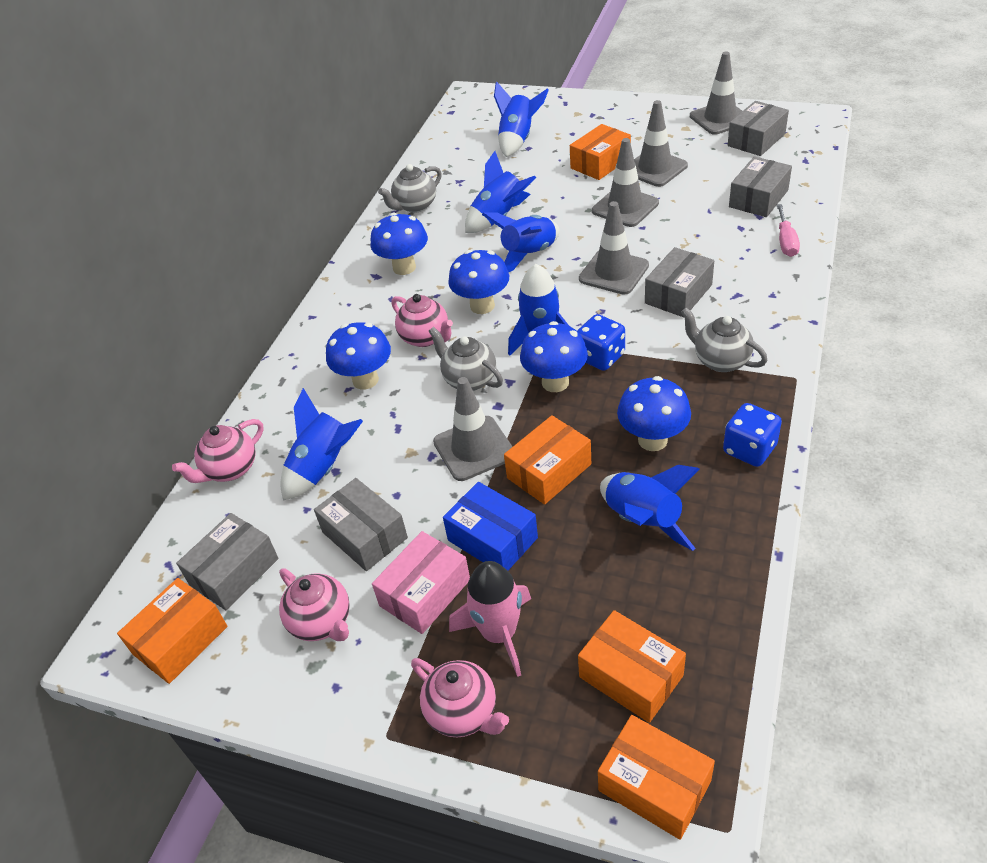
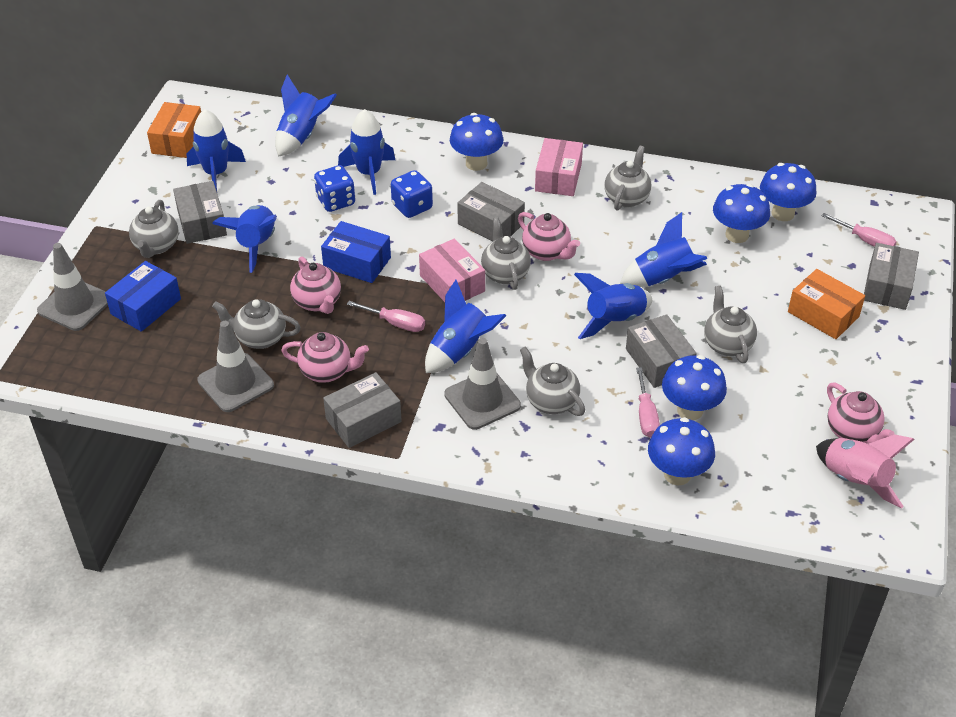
blue box: [443,482,538,570] = 1 -> [105,261,181,332] [321,221,391,283] = 2
blue rocket: [280,388,363,501] [465,151,536,233] [482,212,560,272] [494,82,549,157] [508,264,569,356] [600,465,699,551] = 6 -> [187,109,246,191] [212,205,277,273] [275,75,337,157] [338,109,395,195] [425,280,506,373] [574,273,652,339] [620,212,707,287] = 7
grey teapot: [378,164,442,213] [429,327,503,391] [681,307,768,372] = 3 -> [129,200,179,258] [212,299,301,349] [481,217,531,290] [520,346,585,416] [604,146,651,211] [704,285,757,363] = 6
grey traffic cone: [433,377,512,481] [579,201,649,295] [592,138,659,227] [634,100,688,187] [690,52,742,135] = 5 -> [37,243,108,331] [197,321,274,412] [444,338,521,430] = 3
orange box: [117,578,228,684] [504,415,591,505] [570,124,631,180] [578,610,686,723] [598,715,715,840] = 5 -> [147,102,201,158] [788,269,865,339] = 2
pink box: [372,531,470,634] = 1 -> [419,239,485,302] [535,138,583,196] = 2
pink screwdriver: [777,204,800,257] = 1 -> [347,301,425,332] [636,367,660,438] [821,213,897,247] = 3

